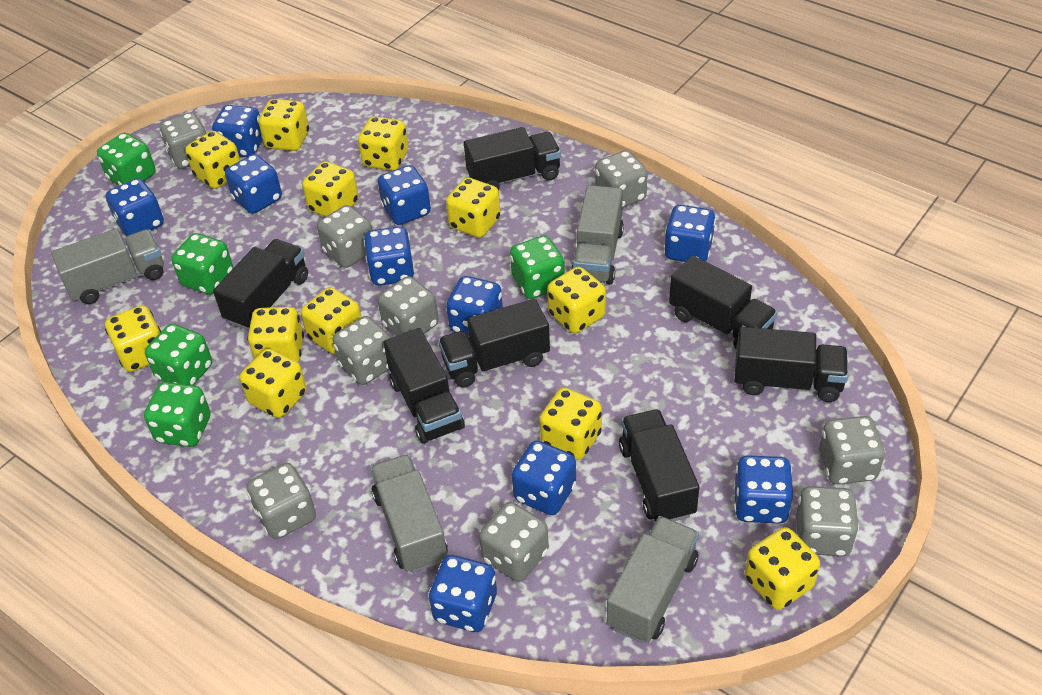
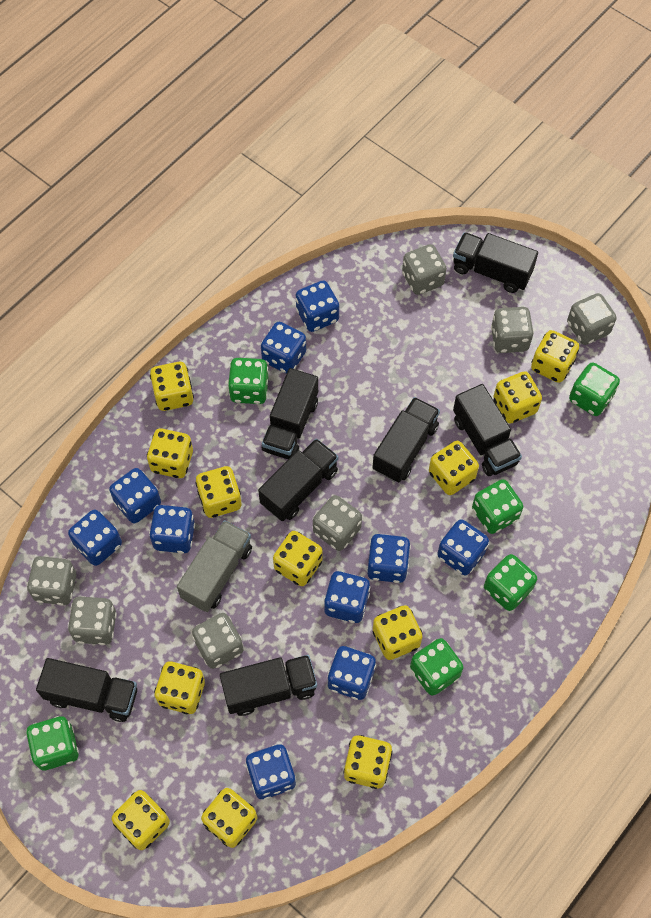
green dice: [97,133,156,186] [144,382,210,447] [145,323,212,385] [171,233,233,294] [510,235,565,299] = 5 -> [26,716,79,770] [228,358,268,404] [410,638,464,695] [472,479,523,534] [484,554,537,611] [569,362,620,416] = 6
grey dice: [160,112,207,169] [247,463,316,539] [317,205,372,268] [332,316,391,385] [378,276,439,336] [479,502,549,582] [595,150,648,208] [796,486,859,556] [819,416,885,485] = 9 -> [27,556,76,605] [68,596,117,645] [192,613,244,669] [313,495,362,551] [402,244,447,295] [491,307,534,353] [567,293,616,345] = 7
grey truck: [51,228,164,304] [370,454,448,573] [571,185,624,284] [607,516,699,643] = 4 -> [177,520,252,612] = 1

